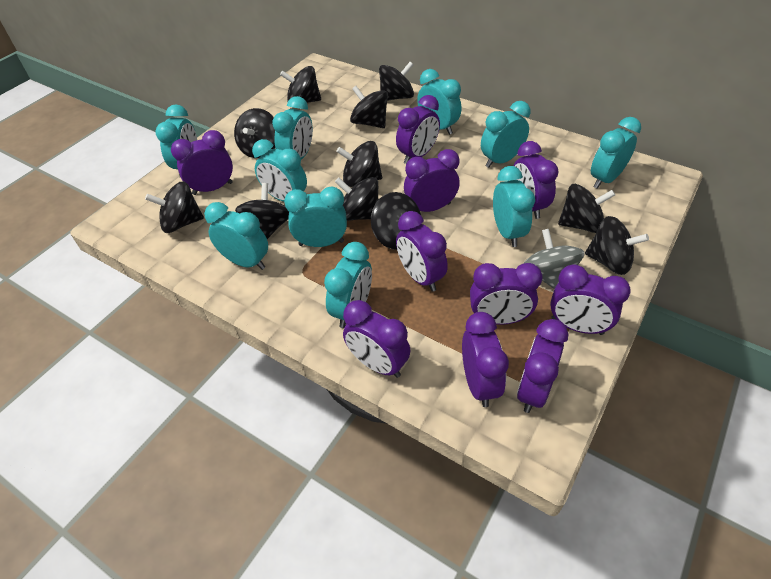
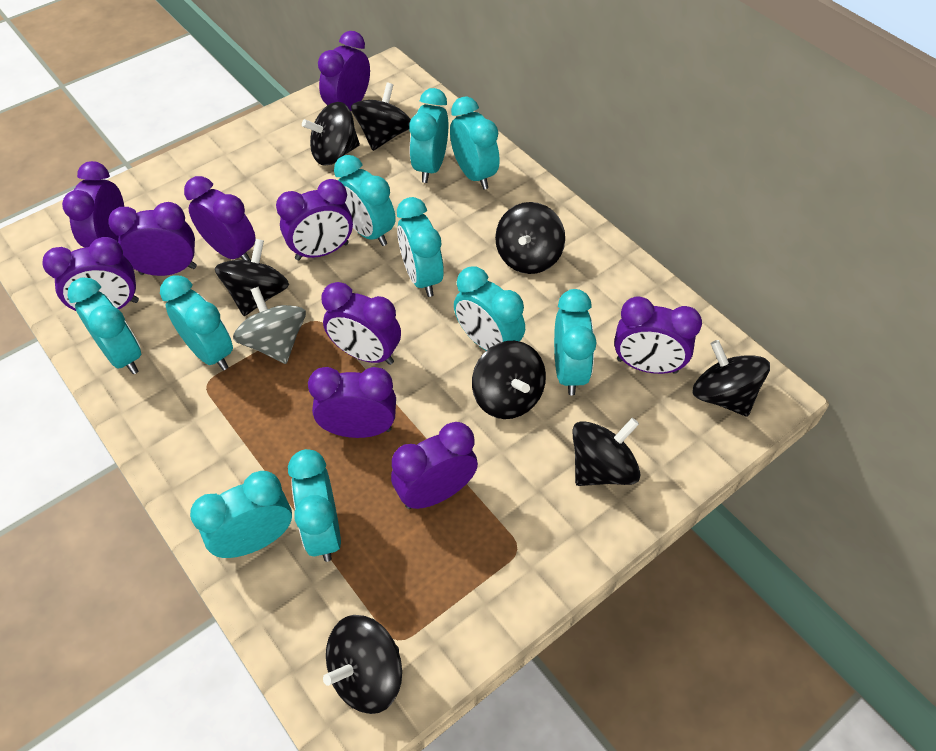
black spinning top: [145,181,204,233] [234,108,275,158] [235,183,289,239] [280,66,321,103] [335,177,379,221] [336,141,382,187] [350,86,388,128] [371,192,422,250] [379,62,414,101] [558,184,615,233] [585,216,649,275] = 11 -> [215,239,289,316] [302,102,360,166] [323,615,402,714] [351,82,411,151] [472,341,546,419] [495,202,565,274] [572,418,640,486] [692,340,770,417] = 8

